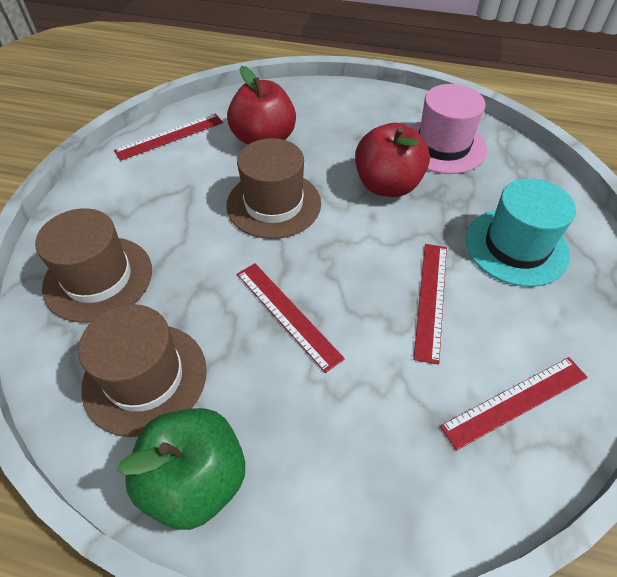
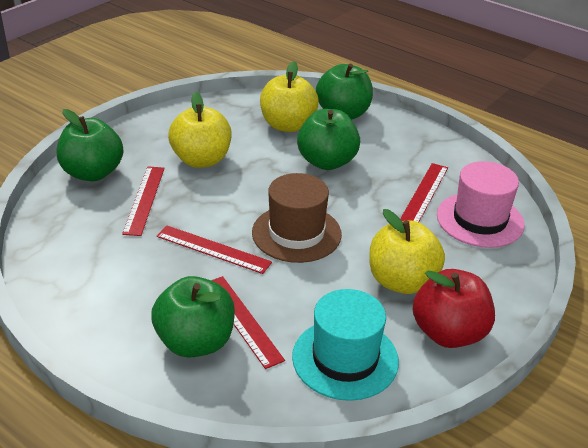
brown hat: [35,208,152,323] [78,304,207,437] [226,138,321,239] = 3 -> [252,173,342,263] = 1
green apple: [117,408,245,530] = 1 -> [57,109,123,181] [151,276,235,358] [297,109,360,170] [316,63,373,119] = 4
red apple: [227,66,296,145] [355,123,430,197] = 2 -> [413,269,495,348] = 1
yellow apple: none = 0 -> [168,92,232,168] [260,61,319,132] [369,209,445,294] = 3

